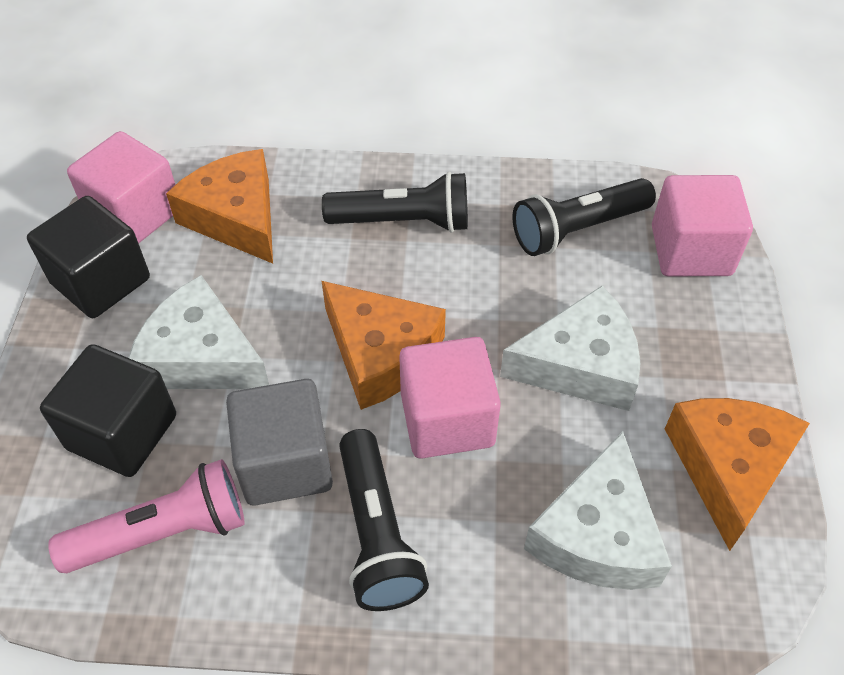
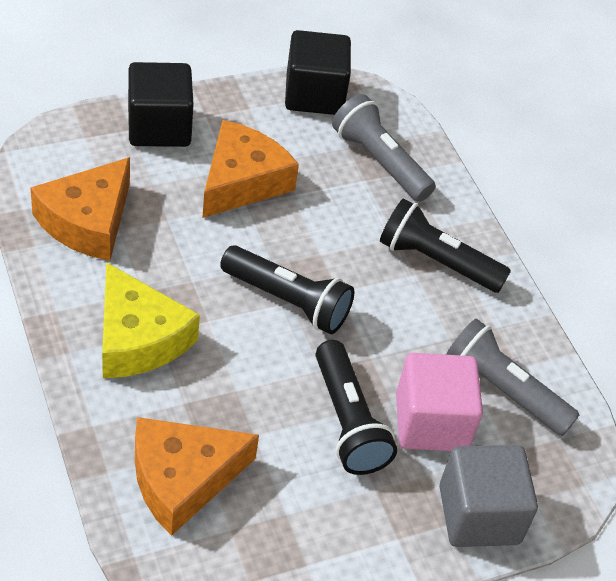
grey flashlight: none = 0 -> [332,94,436,202] [446,319,580,436] = 2
pink cube: [67,131,175,243] [399,337,501,459] [652,175,753,276] = 3 -> [396,353,483,451] = 1
pink flashlight: [48,459,245,573] = 1 -> none = 0
white cheese: [128,275,269,389] [500,286,640,411] [524,431,672,590] = 3 -> none = 0
yellow cheese: none = 0 -> [102,262,200,378] = 1

